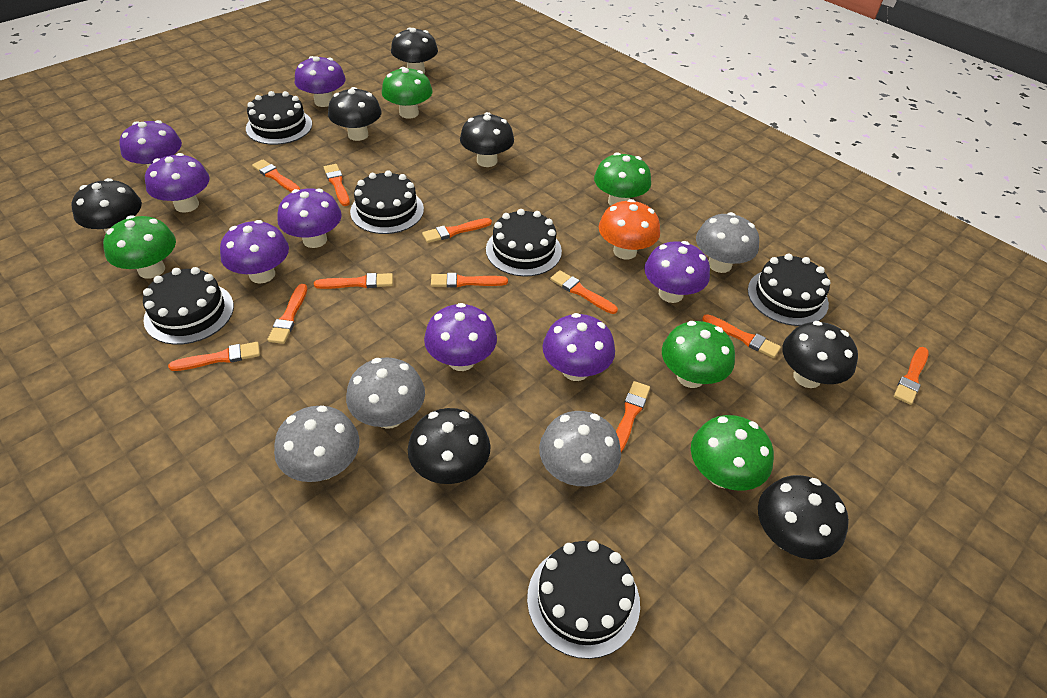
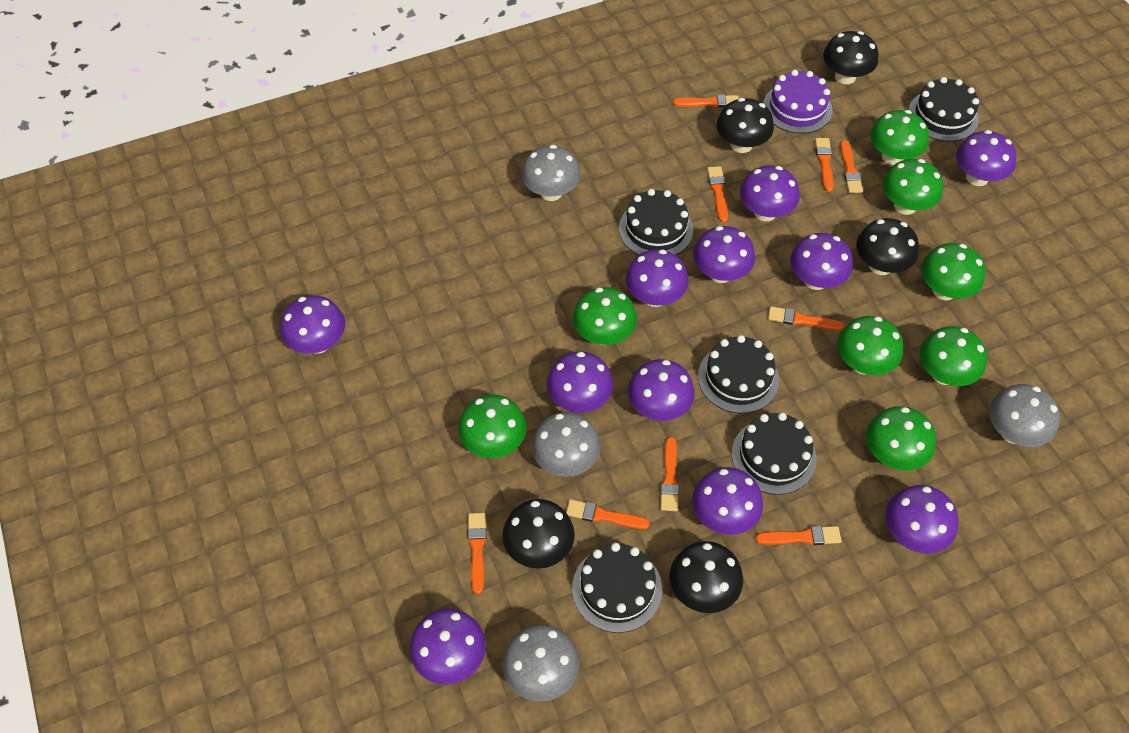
black cake: [143,267,234,345] [246,91,312,145] [350,170,424,234] [486,209,562,277] [527,540,640,659] [748,254,831,326] = 6 -> [572,543,662,633] [619,189,693,255] [698,335,779,414] [732,413,816,495] [908,77,979,142] = 5
black mushroom: [71,178,142,233] [328,87,382,141] [391,28,438,73] [408,408,491,484] [460,112,514,167] [758,475,849,559] [782,321,858,388] = 7 -> [502,499,575,569] [670,541,743,613] [716,98,774,153] [823,31,878,84] [856,218,919,275] = 5
green mushroom: [103,215,176,279] [382,67,432,119] [594,152,651,206] [662,321,735,388] [691,415,774,491] = 5 -> [458,395,527,458] [573,287,637,345] [837,316,903,375] [866,406,936,471] [870,110,929,165] [883,159,943,215] [920,326,987,386] [921,243,985,301] = 8
orange brush: [168,342,260,371] [252,159,300,192] [268,284,307,344] [314,273,393,289] [324,164,350,206] [422,218,492,243] [431,273,508,288] [550,270,618,314] [616,381,650,452] [702,314,781,358] [894,347,929,405] = 11 -> [468,513,487,594] [566,499,650,529] [660,437,679,511] [673,94,739,108] [707,166,728,222] [755,526,841,545] [768,306,844,331] [815,138,834,192] [840,140,863,193] = 9
orange mushroom: [599,199,660,260] = 1 -> none = 0
purple cake: none = 0 -> [763,70,833,134] = 1
purple mushroom: [119,120,182,167] [145,153,210,213] [220,220,289,284] [277,188,342,248] [295,56,346,107] [424,303,497,371] [543,313,615,381] [644,241,710,303] = 8 -> [280,295,345,354] [410,609,486,685] [547,351,613,413] [626,249,688,307] [628,359,695,421] [692,467,763,535] [693,226,755,283] [740,165,800,221] [790,233,853,290] [885,485,959,554] [956,130,1017,186] = 11

